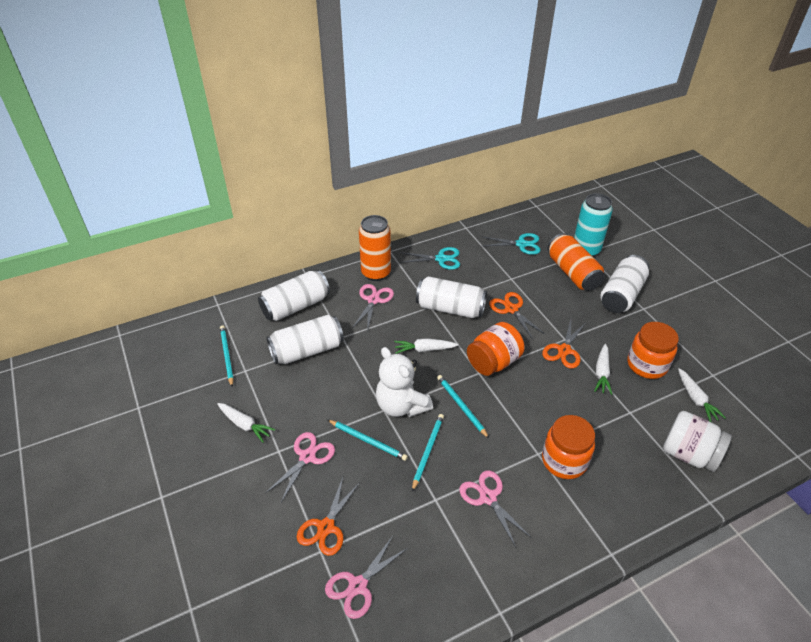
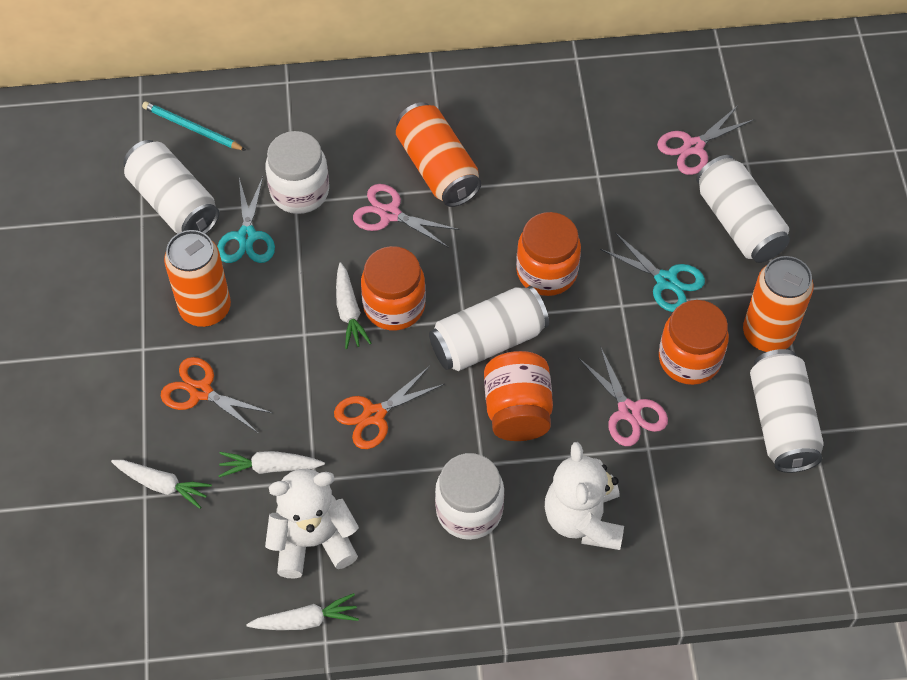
orange can: [359,215,391,281] [548,233,605,291] = 2 -> [164,230,231,327] [396,102,481,207] [743,256,814,352] = 3
orange jar: [467,322,525,376] [542,415,595,479] [627,322,679,379] = 3 -> [361,246,426,330] [484,351,553,441] [516,212,581,296] [659,300,729,385] = 4
orange scissors: [297,477,361,556] [489,292,545,339] [542,320,585,368] = 3 -> [161,357,272,433] [334,366,445,449] = 2
pink scissors: [266,432,335,502] [325,536,408,619] [353,284,394,332] [459,470,532,547] = 4 -> [353,184,460,248] [579,346,668,446] [657,106,753,175] = 3
turquoise can: [574,193,613,257] = 1 -> none = 0
turquoise pencil: [220,325,234,387] [328,420,408,461] [412,414,444,491] [437,375,489,438] = 4 -> [142,102,246,151] = 1
white jar: [663,411,732,472] = 1 -> [265,131,329,214] [435,453,504,540] = 2
white teddy bear: [376,347,433,417] = 1 -> [265,469,359,579] [545,442,624,550] = 2

